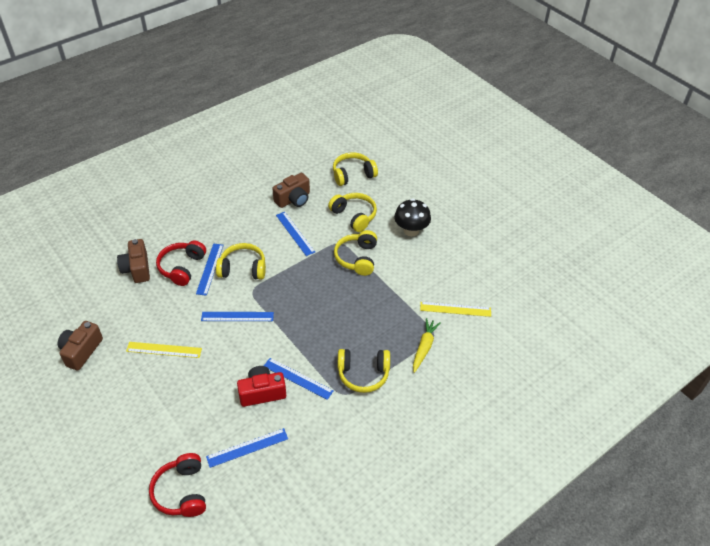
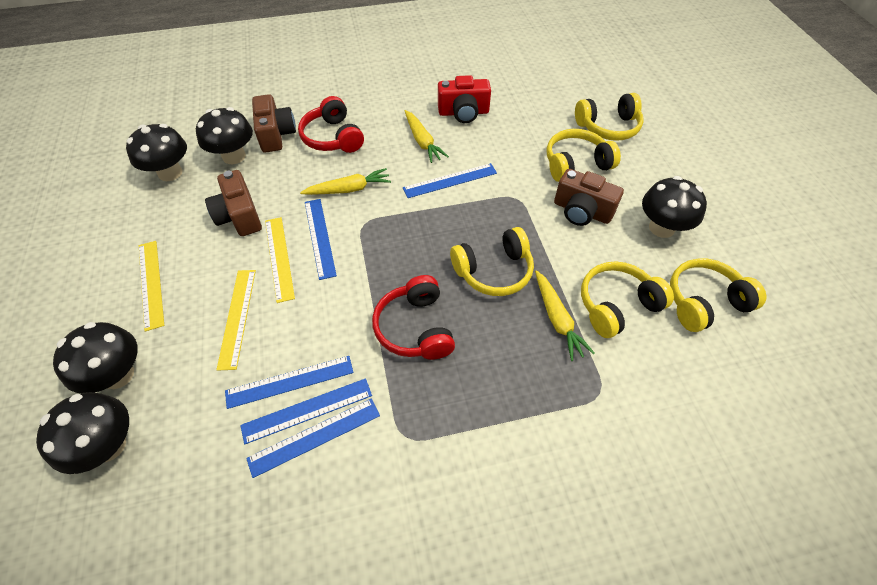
black mushroom: [394,198,431,236] = 1 -> [36,392,129,474] [53,322,138,393] [126,124,187,181] [196,107,253,164] [642,176,707,238] = 5
yellow carrot: [413,318,441,373] = 1 -> [300,168,391,195] [405,110,449,163] [535,270,595,361] = 3
yellow ruler: [126,342,202,358] [420,302,491,317] = 2 -> [139,241,164,331] [216,270,256,371] [265,217,295,303] = 3

